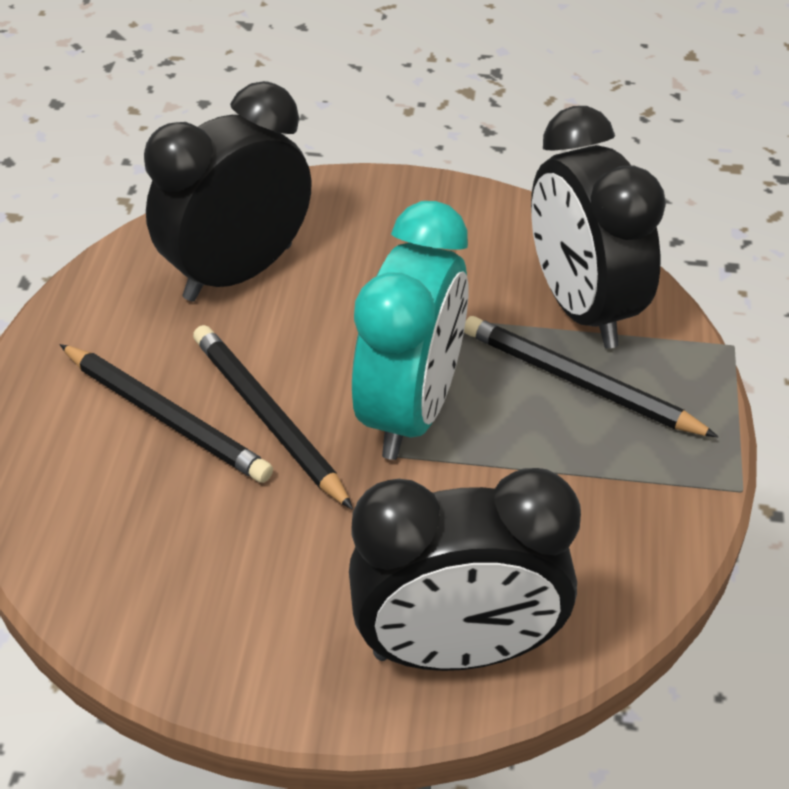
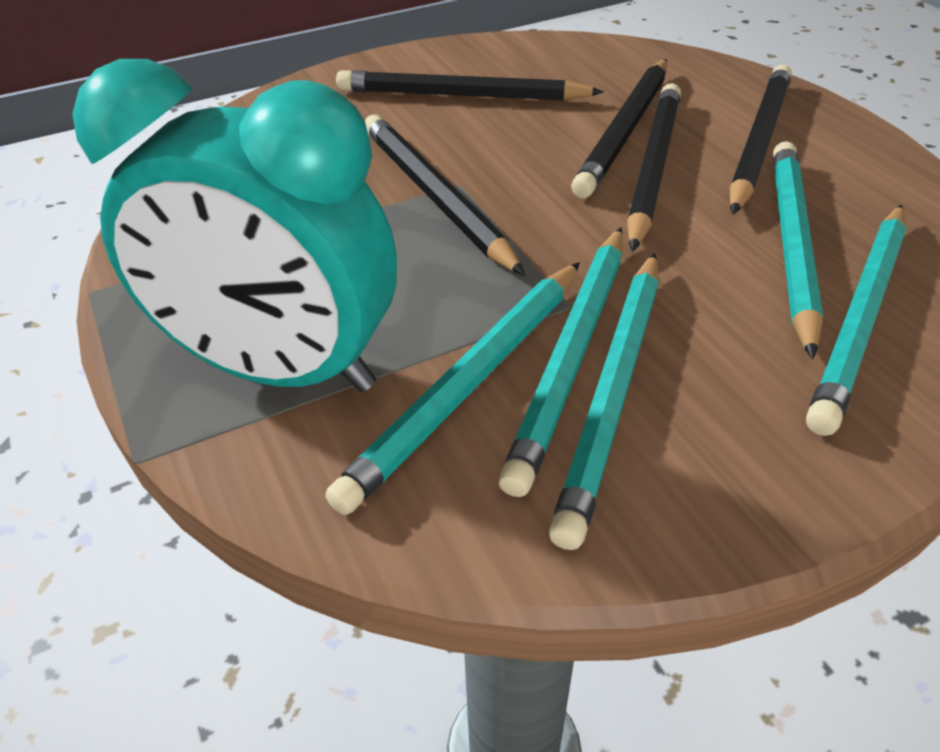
black clock: [144,81,312,301] [349,468,581,671] [531,106,666,349] = 3 -> none = 0
black pencil: [59,344,273,483] [193,325,353,510] [464,316,718,437] = 3 -> [336,70,604,101] [365,115,525,276] [571,59,667,198] [627,83,681,252] [729,65,792,215] = 5
turquoise pencil: none = 0 -> [325,262,580,515] [498,228,623,497] [549,253,659,550] [773,141,823,359] [806,205,907,436] = 5

